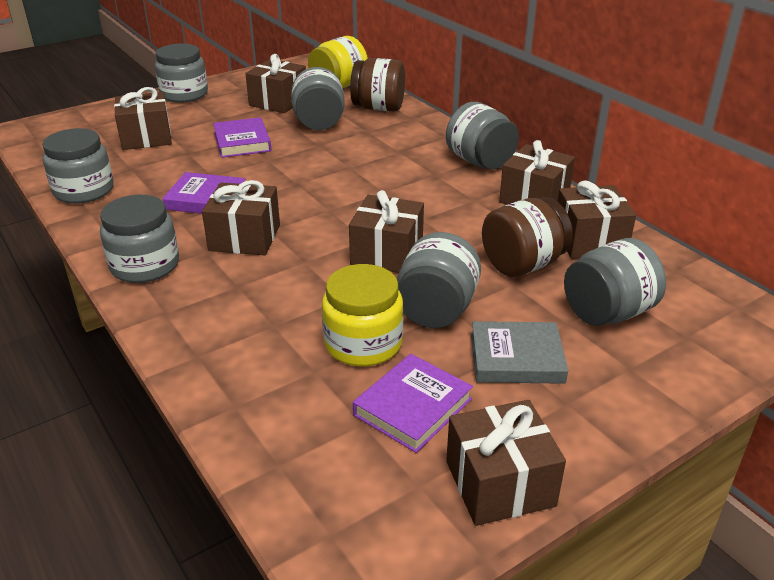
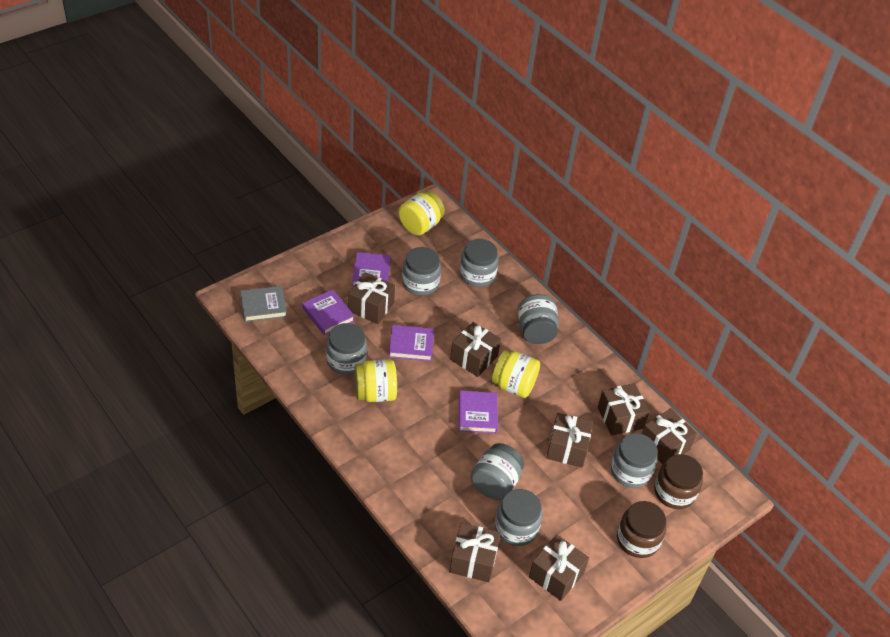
purple book: [162,172,246,214] [213,117,271,158] [353,354,473,453] = 3 -> [302,290,354,335] [352,252,391,287] [389,325,434,361] [459,391,498,434] = 4
yellow jar: [308,36,368,88] [322,264,403,366] = 2 -> [354,360,397,402] [399,191,445,235] [491,350,540,398] = 3

